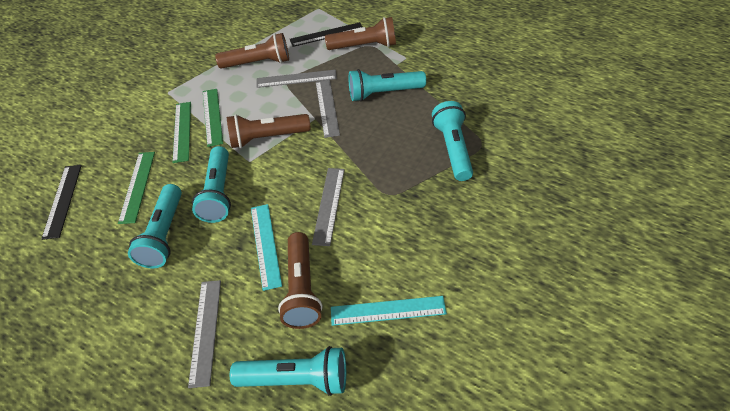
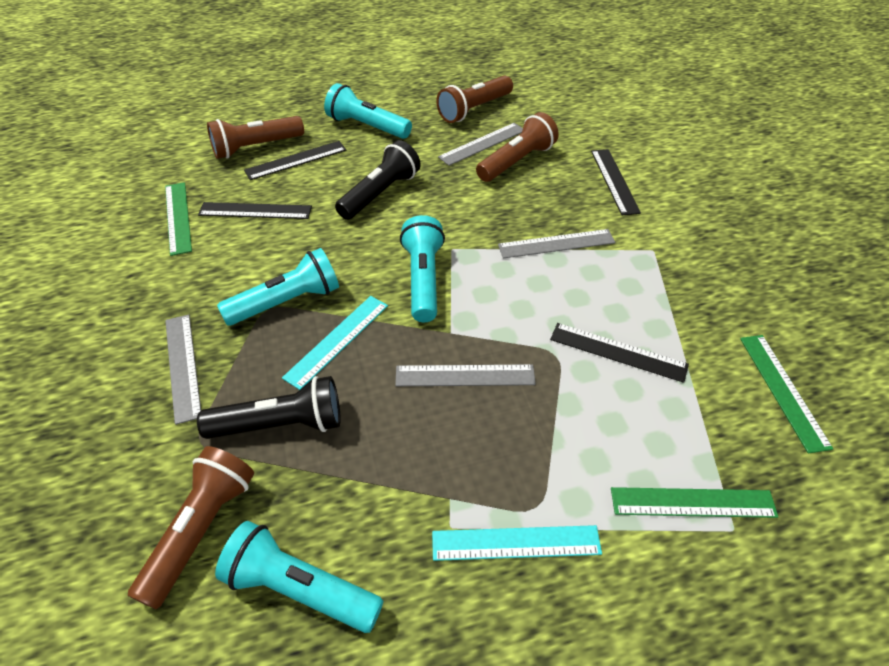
black flashlight: none = 0 -> [197,376,341,439] [335,140,421,220] = 2
black ruler: [42,165,82,240] [290,22,362,47] = 2 -> [198,202,312,219] [244,141,346,180] [550,323,689,383] [591,149,641,215] = 4
turquoise flashlight: [128,184,182,268] [192,146,231,223] [230,346,346,396] [349,69,426,101] [432,101,473,181] = 5 -> [215,521,383,633] [217,248,339,326] [324,83,412,139] [400,215,445,322] = 4

